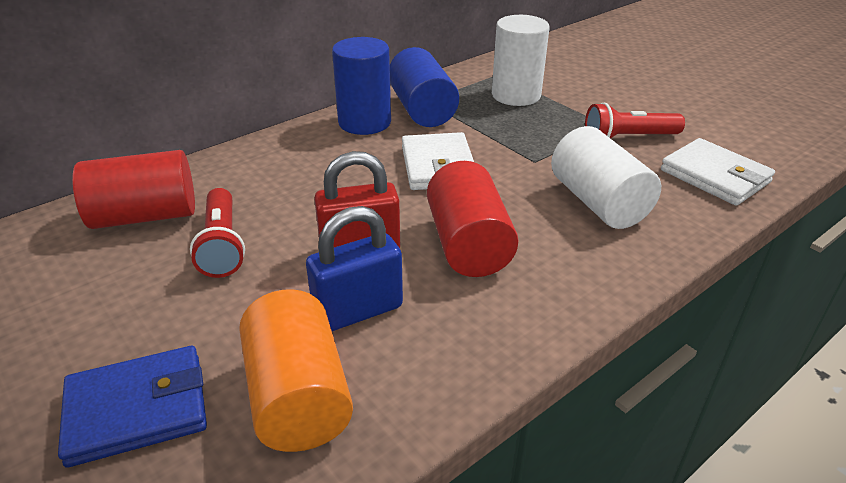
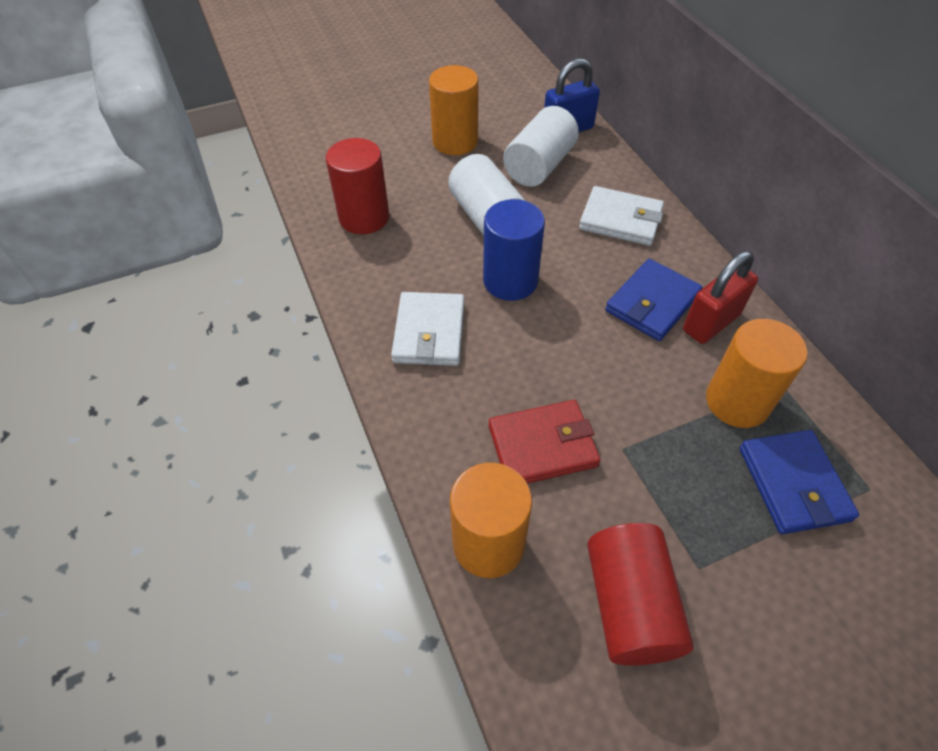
blue cylinder: [332,37,391,135] [390,47,459,127] = 2 -> [483,199,545,301] = 1
blue wallet: [58,346,207,468] = 1 -> [605,259,703,341] [739,430,859,534] = 2
orange cylinder: [239,289,353,452] = 1 -> [429,65,479,155] [450,463,532,578] [706,319,808,428] = 3
red flashlight: [190,188,245,278] [585,102,685,138] = 2 -> none = 0
red wallet: none = 0 -> [489,400,601,484] = 1

